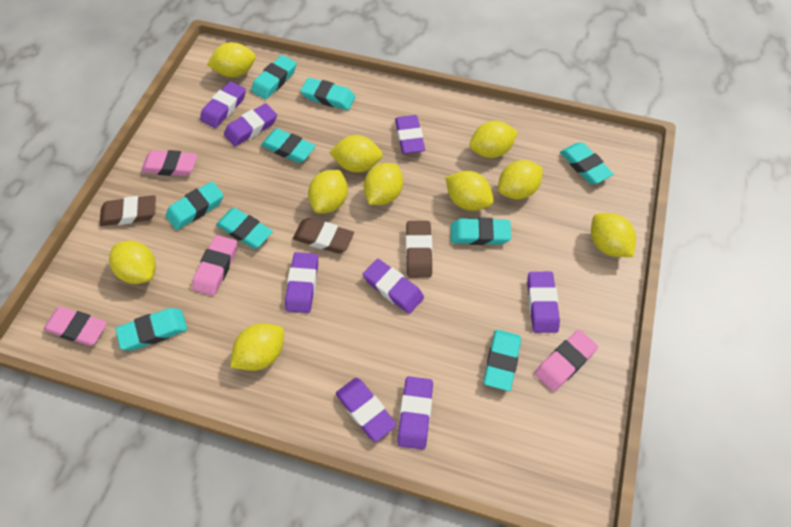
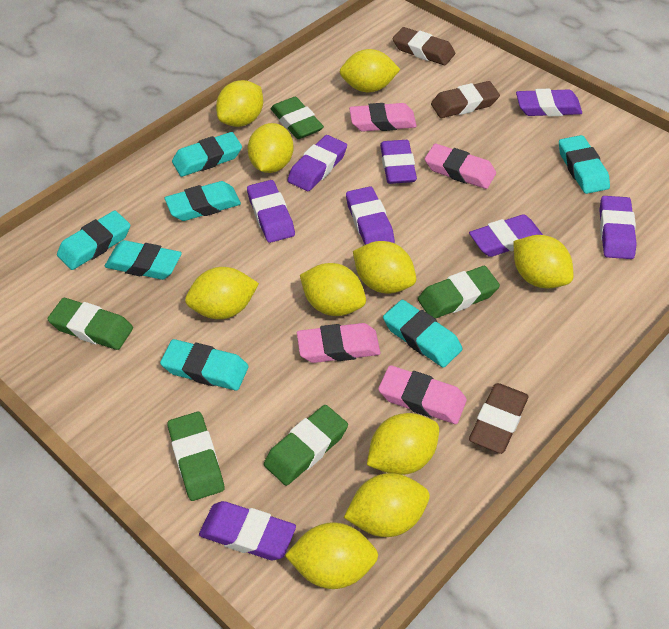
green eraser: none = 0 -> [48,298,133,350] [167,412,224,501] [264,405,348,486] [271,97,324,139] [418,266,500,319] = 5
turquoise eraser: [116,308,187,350] [166,181,224,230] [216,208,273,249] [251,55,296,99] [261,128,316,163] [300,78,355,110] [451,218,511,245] [484,330,521,391] [560,142,614,184] = 9 -> [57,211,130,270] [105,240,182,280] [160,339,249,391] [165,181,241,221] [172,132,242,177] [383,300,462,368] [559,135,610,194] = 7

